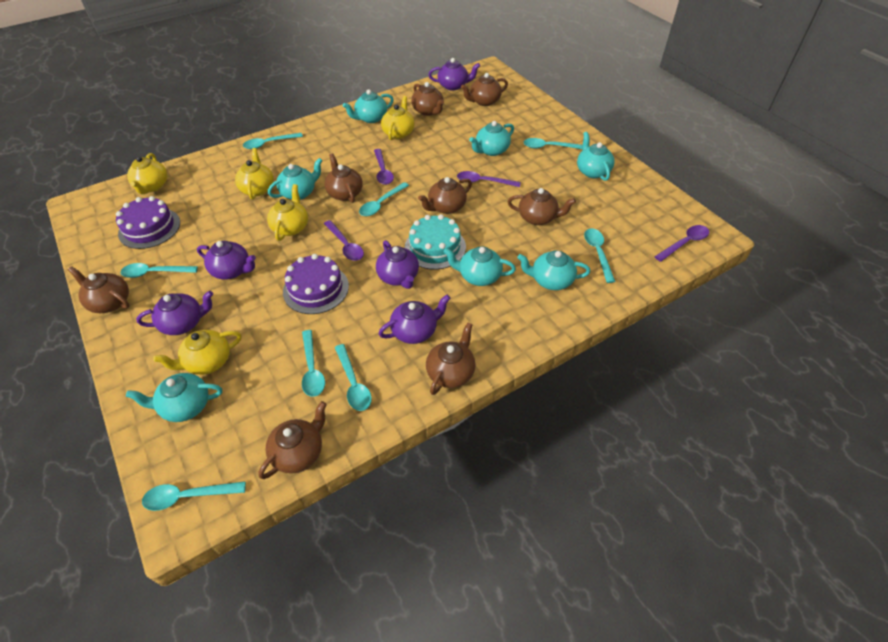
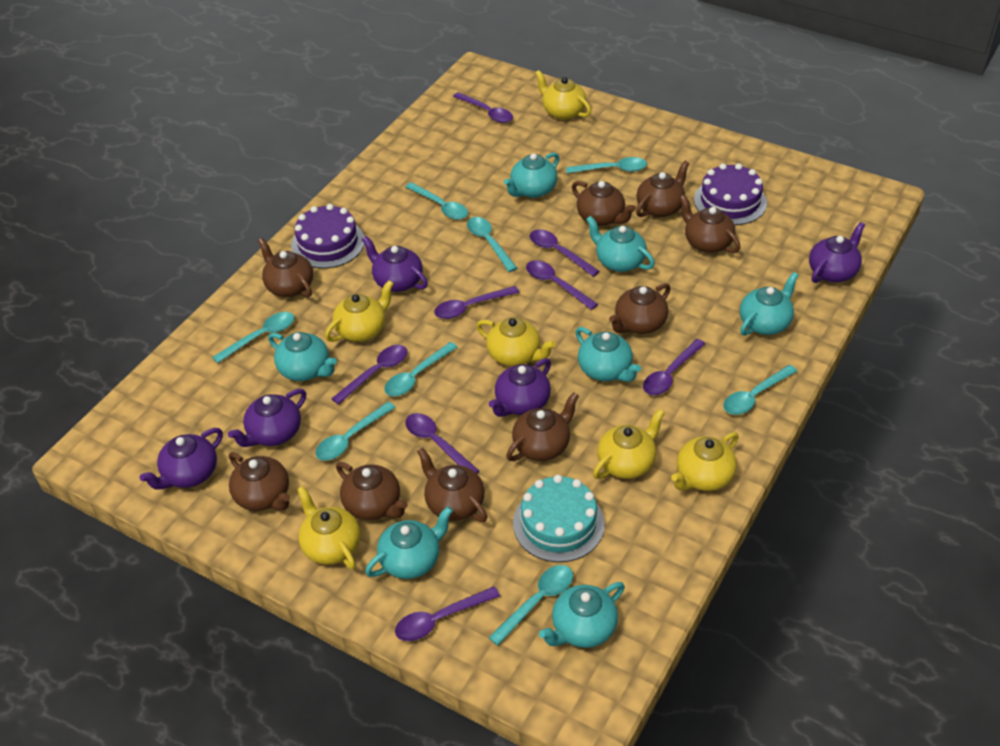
brown teapot: [68,266,130,313] [258,401,327,479] [325,153,363,203] [411,82,444,116] [418,177,472,214] [426,322,476,395] [461,73,508,106] [508,188,576,225] = 8 -> [229,452,290,511] [258,238,313,297] [336,462,408,520] [417,448,487,522] [506,392,579,461] [572,181,636,226] [609,283,671,334] [636,161,690,217] [679,194,741,253] = 9
purple spoon: [324,220,364,261] [374,149,394,185] [457,171,521,187] [655,225,709,262] = 4 -> [331,345,408,405] [395,586,500,641] [405,413,479,473] [434,286,519,319] [453,92,513,123] [526,260,598,310] [530,229,600,277] [643,339,705,395] = 8
yellow teapot: [127,153,168,194] [153,330,241,375] [235,148,274,200] [267,184,308,241] [381,96,415,140] = 5 -> [297,486,360,570] [325,280,394,342] [476,317,556,366] [535,70,591,120] [593,409,665,479] [671,432,739,491] = 6

